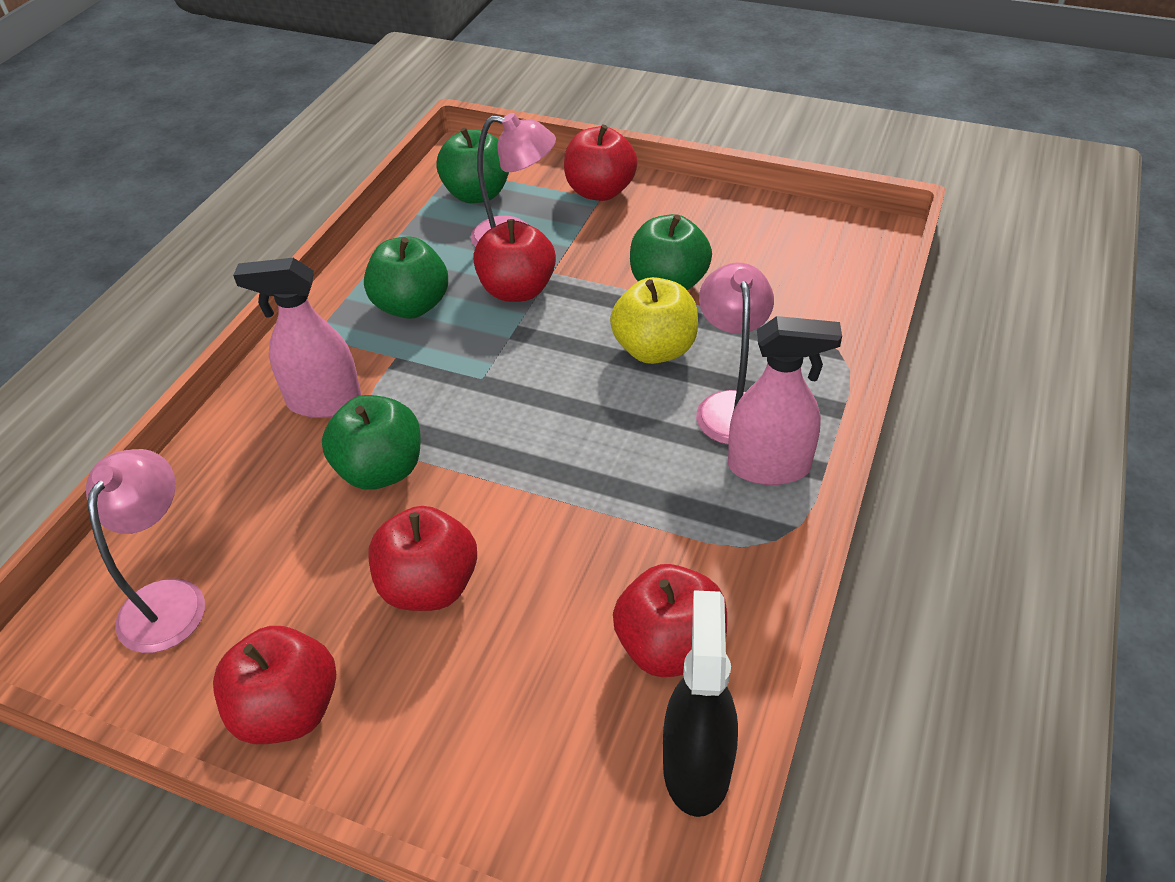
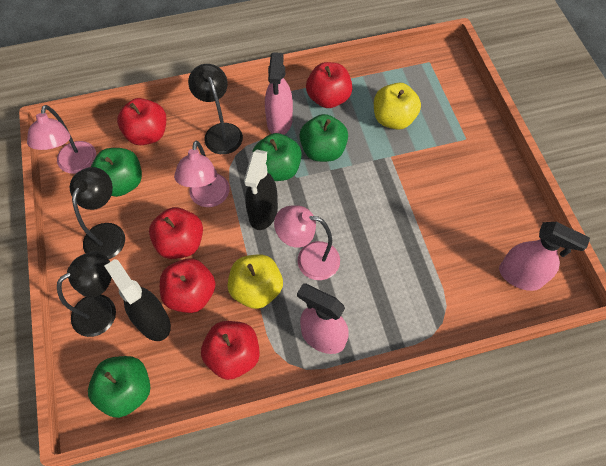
black lamp: none = 0 -> [57,251,116,337] [70,167,125,259] [188,64,243,154] = 3
black spray bottle: [663,590,738,817] = 1 -> [105,259,171,341] [244,150,278,230] = 2
pink spray bottle: [233,258,362,418] [728,316,842,485] = 2 -> [265,52,293,135] [297,283,349,354] [499,222,590,291] = 3
yellow apple: [610,277,698,364] = 1 -> [227,254,283,309] [374,83,421,130] = 2

